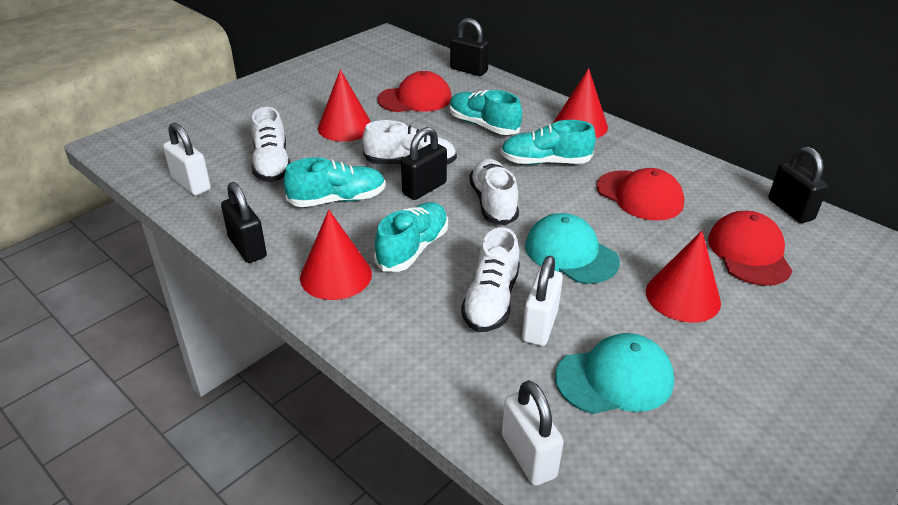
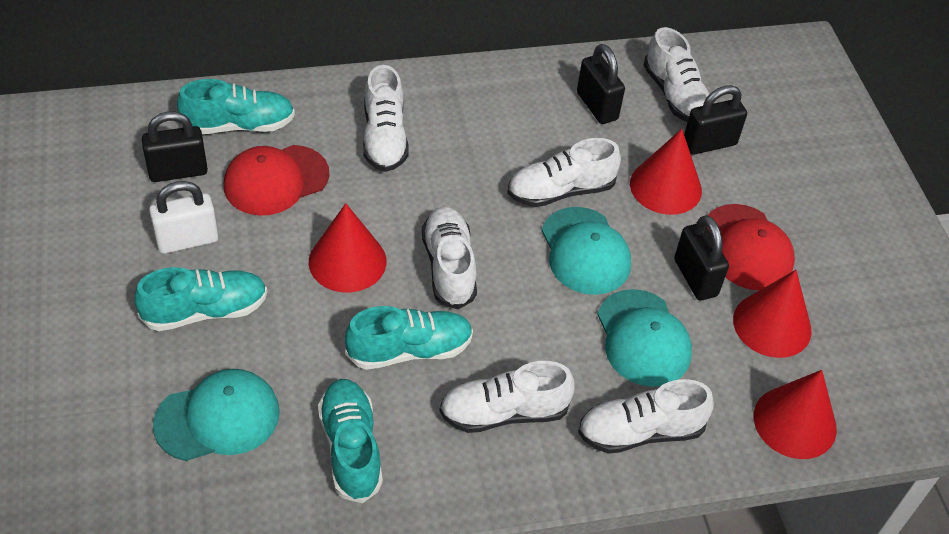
red cap: [377,71,452,112] [597,168,684,221] [708,211,793,286] = 3 -> [224,145,329,216] [707,204,795,290] = 2
turquoise cap: [525,213,620,284] [555,333,674,414] = 2 -> [153,369,280,461] [542,207,631,295] [597,289,692,387] = 3
white padlock: [163,122,211,196] [502,380,564,486] [522,256,563,346] = 3 -> [149,181,218,254] = 1
white shoe: [251,107,291,182] [362,120,457,165] [461,227,520,332] [469,159,519,225] = 4 -> [363,65,409,172] [422,207,477,309] [439,361,575,433] [507,138,621,207] [578,379,714,454] [643,27,710,122] = 6

